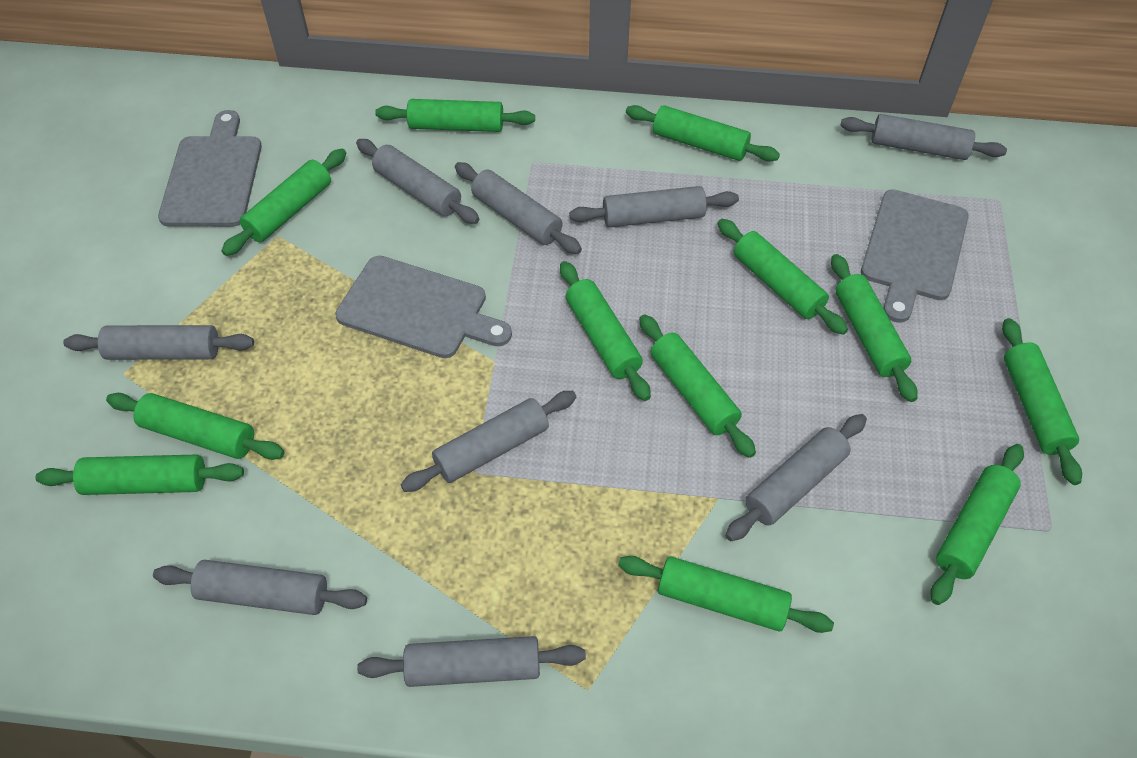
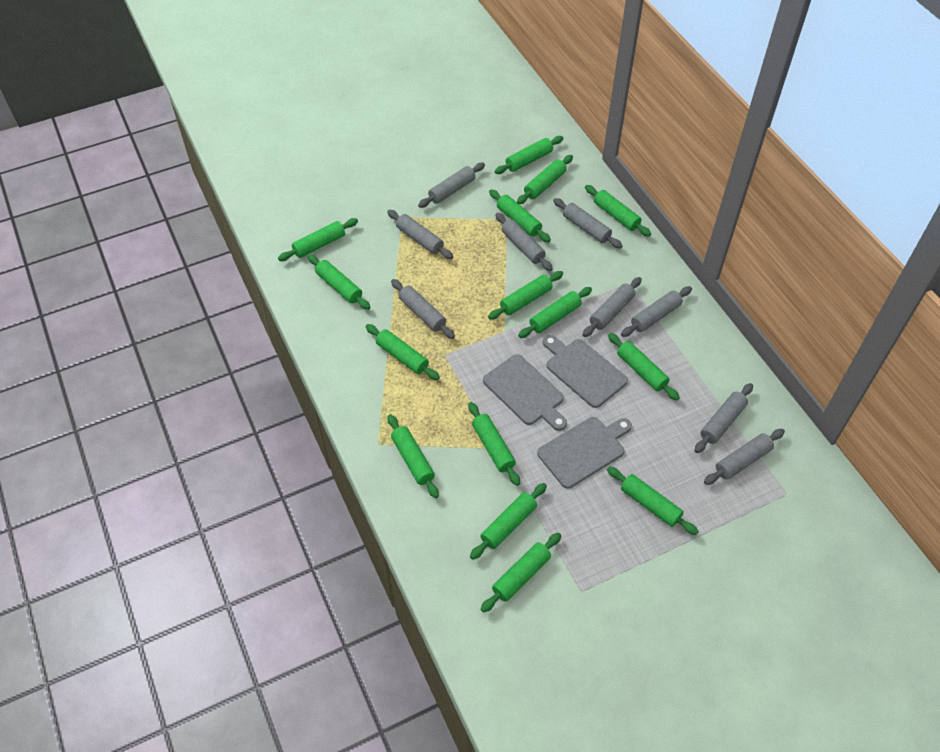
green rolling pin: [35,454,244,495] [106,393,285,460] [221,149,347,256] [375,99,535,132] [560,261,651,401] [618,556,834,633] [626,105,780,162] [639,314,756,458] [717,219,848,335] [831,254,918,402] [931,444,1024,605] [1002,318,1082,485] = 12 -> [278,218,358,261] [308,255,370,310] [366,324,440,380] [388,414,439,498] [468,402,520,486] [470,483,547,560] [481,532,561,613] [488,271,563,320] [489,189,551,243] [495,136,563,174] [517,155,573,204] [518,287,592,338] [585,185,651,237] [607,466,699,535] [608,333,680,401] = 15

